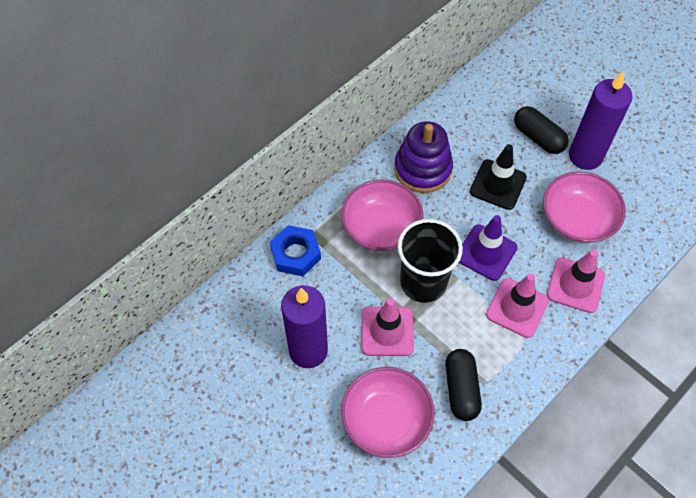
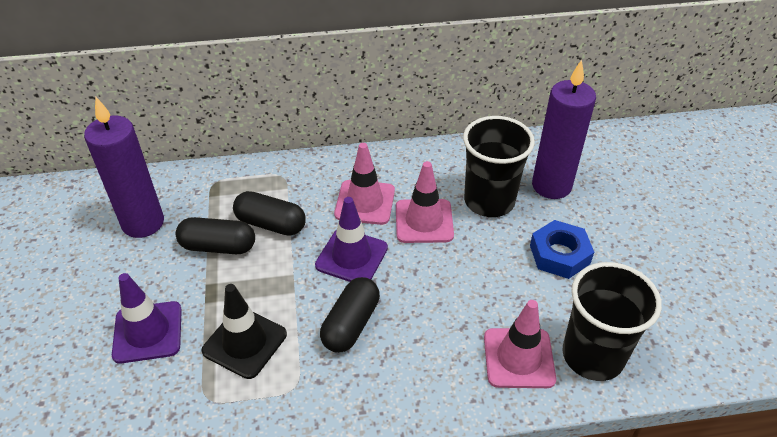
black capsule: [445,349,482,421] [514,106,569,154] = 2 -> [176,217,255,254] [233,191,306,236] [320,277,380,353] = 3
black cup: [397,219,463,303] = 1 -> [463,116,535,217] [562,262,662,381] = 2
pink bowl: [341,179,424,252] [341,367,435,458] [543,172,626,243] = 3 -> none = 0
purple stacking toy: [394,121,453,193] = 1 -> none = 0
purple traffic cone: [459,215,518,281] = 1 -> [112,273,182,364] [315,197,388,282] = 2

